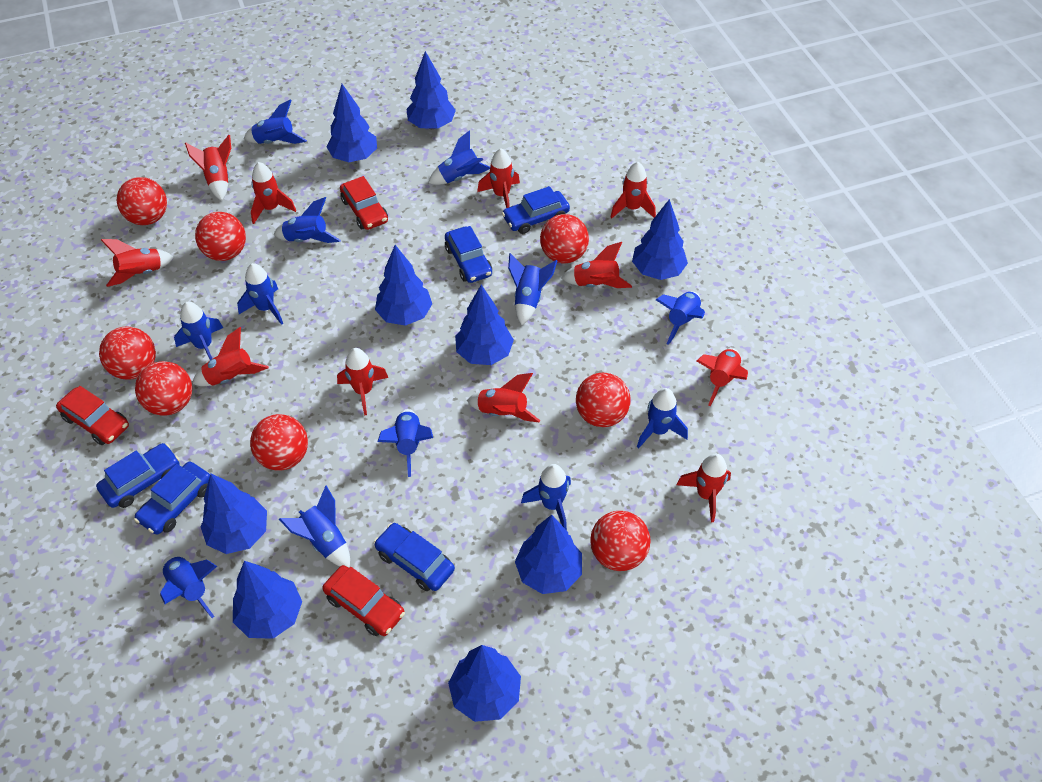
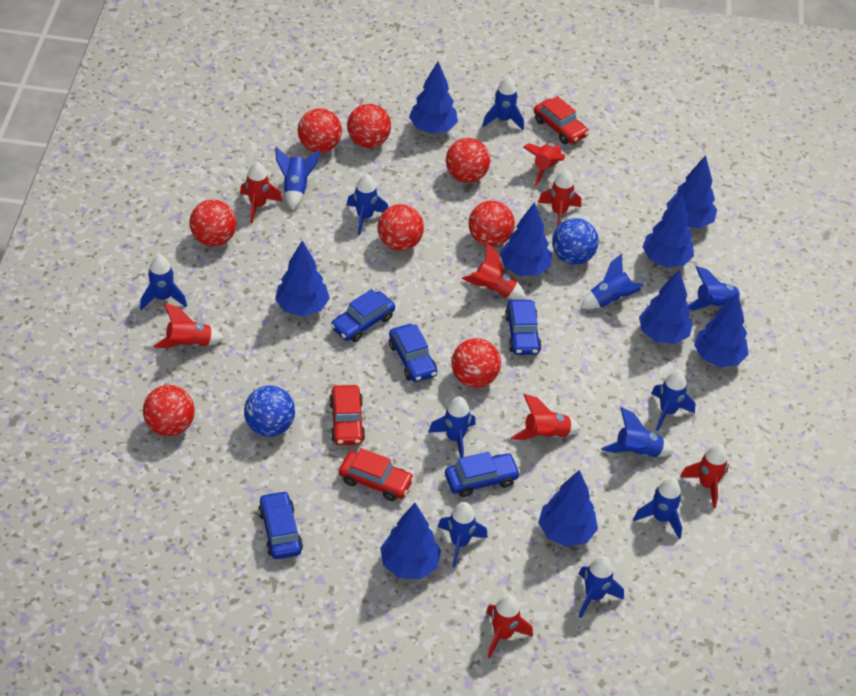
blue ball: none = 0 -> [244,386,295,437] [552,218,599,265] = 2
red rocket: [101,239,174,287] [185,135,231,201] [192,327,269,386] [251,162,296,224] [337,348,388,415] [467,373,541,423] [477,148,520,208] [561,242,632,288] [611,162,656,218] [677,454,731,522] [697,348,748,406] = 11 -> [153,303,224,348] [240,162,283,223] [462,243,526,300] [486,595,533,658] [511,394,581,440] [523,142,565,187] [538,170,581,227] [680,444,729,508] = 8

